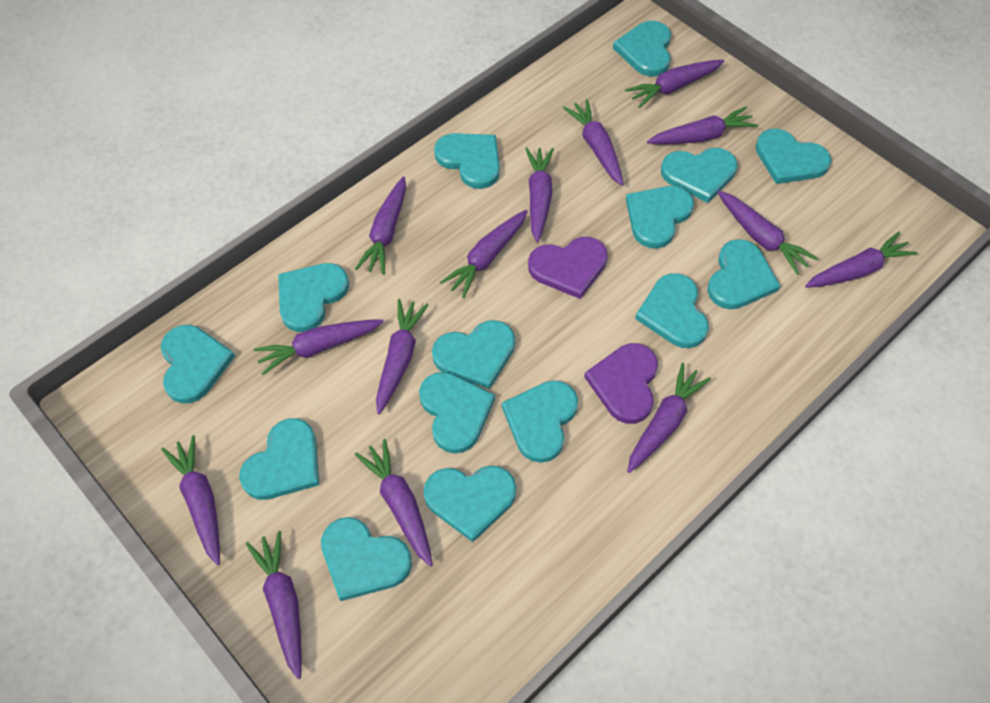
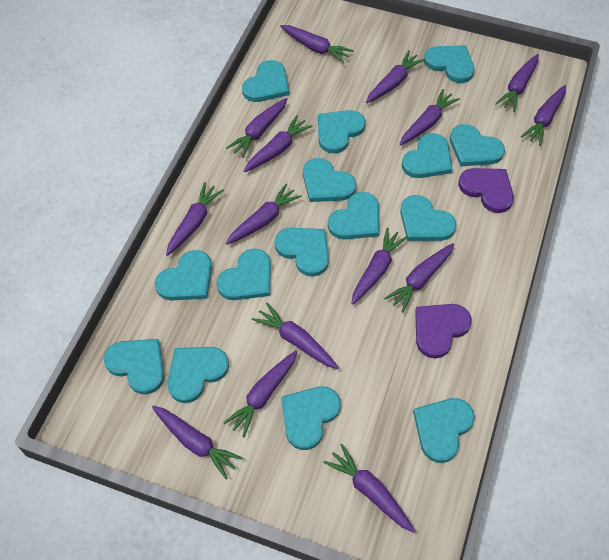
purple carrot: [161,435,220,565] [246,531,302,679] [254,319,383,375] [355,176,406,275] [355,439,433,567] [376,299,428,414] [440,210,528,298] [525,147,554,243] [563,99,624,186] [625,60,724,108] [627,363,711,473] [647,106,758,144] [717,191,818,275] [805,232,918,288] = 14 -> [152,406,243,479] [166,182,224,256] [223,350,297,437] [225,184,302,245] [226,98,287,158] [244,115,313,172] [252,302,339,369] [280,25,354,64] [323,444,415,533] [351,227,408,304] [366,50,425,103] [384,243,454,313] [400,89,460,145] [495,54,539,112] [521,85,566,146] = 15

